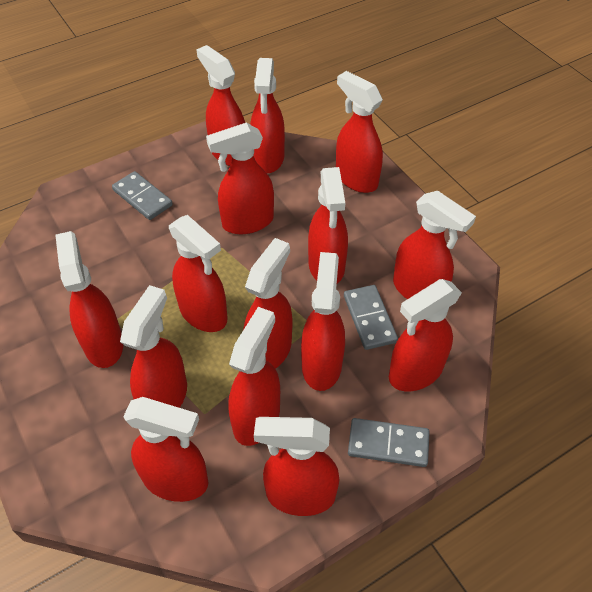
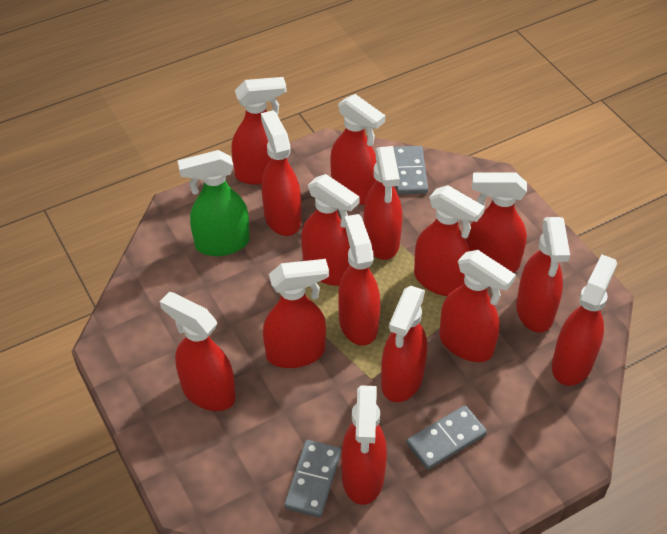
green spray bottle: none = 0 -> [178,150,250,256] = 1

